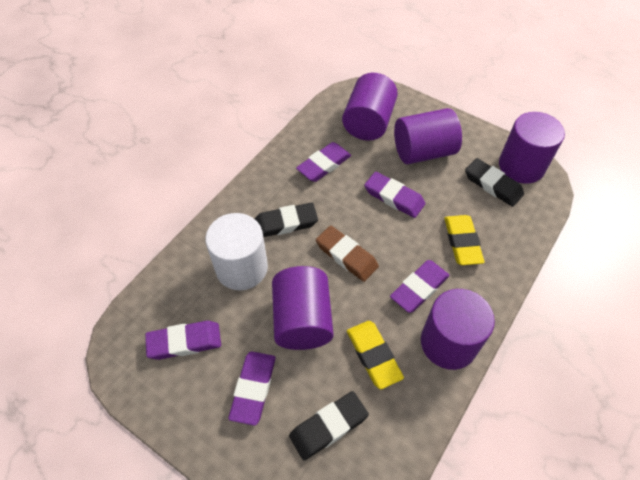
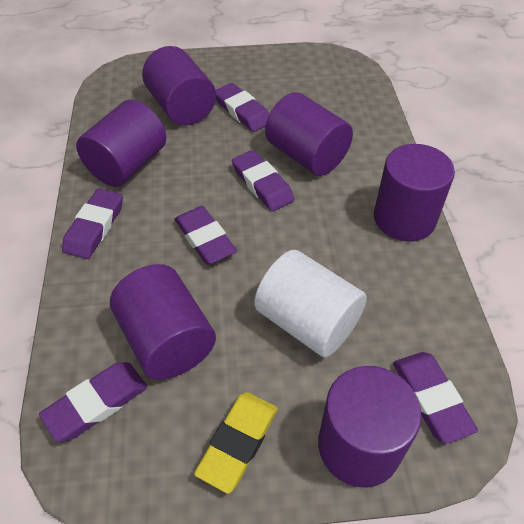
black eraser: [255,203,318,237] [289,391,369,461] [465,158,524,207] = 3 -> none = 0
brown eraser: [316,226,379,282] = 1 -> none = 0
purple cylinder: [272,266,334,350] [342,73,398,141] [394,108,462,165] [421,289,495,370] [499,112,565,184] = 5 -> [76,99,166,187] [110,264,216,380] [142,46,216,126] [265,92,353,176] [318,366,421,488] [374,144,455,242] = 6
purple eraser: [145,321,221,360] [228,351,275,426] [296,142,351,182] [364,172,425,218] [390,260,449,313] = 5 -> [39,362,147,442] [62,188,123,259] [175,206,237,265] [216,83,270,132] [232,150,294,211] [393,352,478,444] = 6
yellow eraser: [347,321,404,389] [444,215,485,265] = 2 -> [194,392,278,494] = 1

